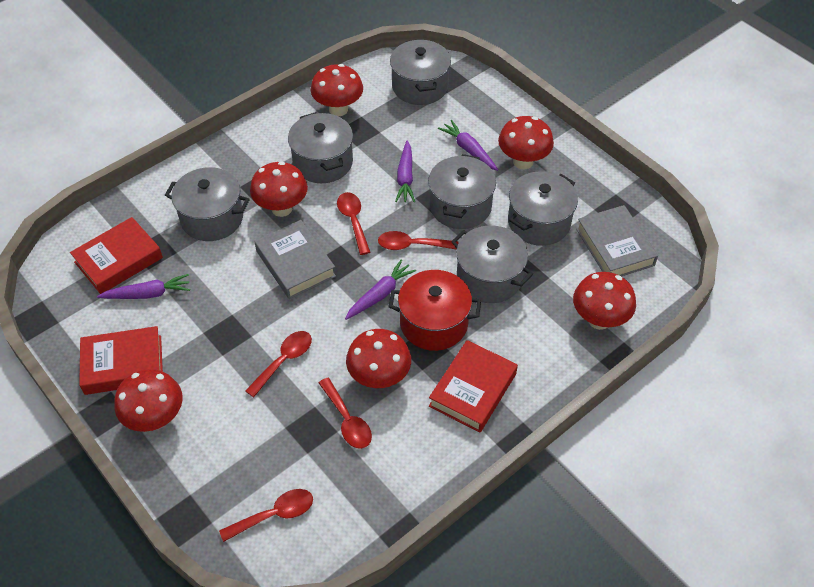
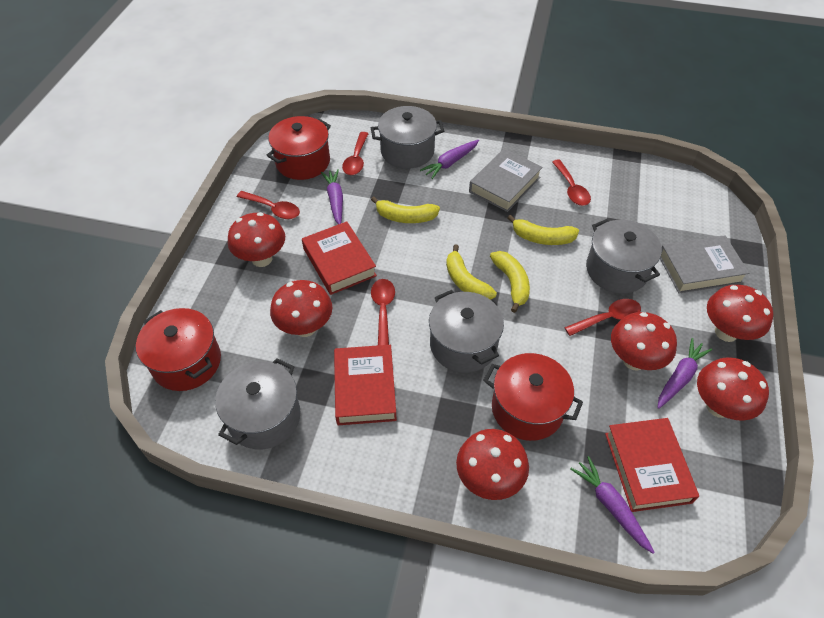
grey pot: [165,167,250,241] [288,112,353,183] [390,39,451,105] [428,154,496,229] [451,226,533,303] [508,171,578,246] = 6 -> [215,358,301,449] [371,106,444,169] [429,290,504,373] [586,219,662,293] = 4
red pot: [388,270,481,351] = 1 -> [136,308,221,391] [266,116,331,180] [483,353,583,441] = 3
yellow banana: none = 0 -> [371,197,440,223] [446,245,497,300] [490,251,530,313] [508,215,579,245] = 4

